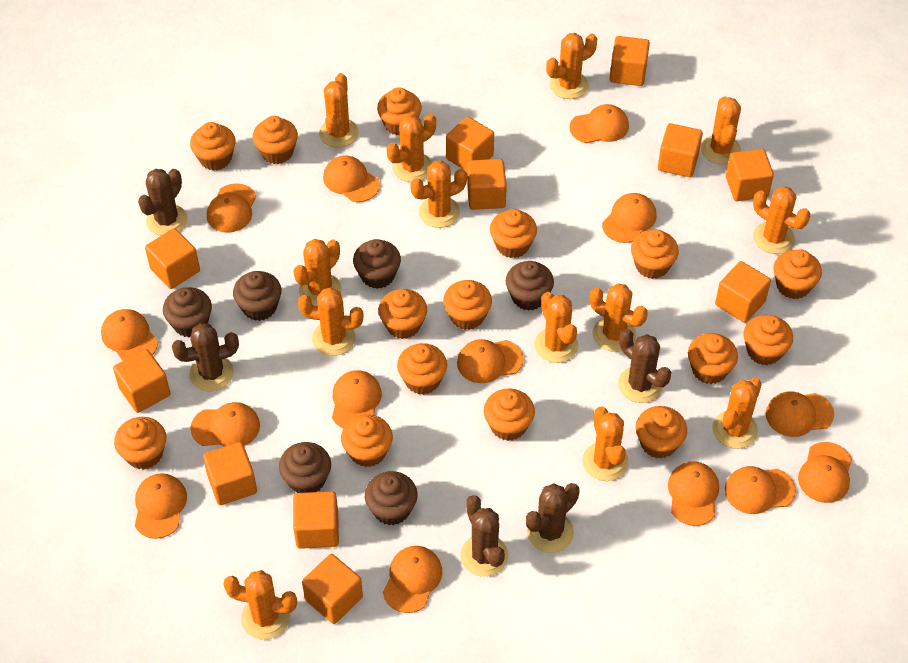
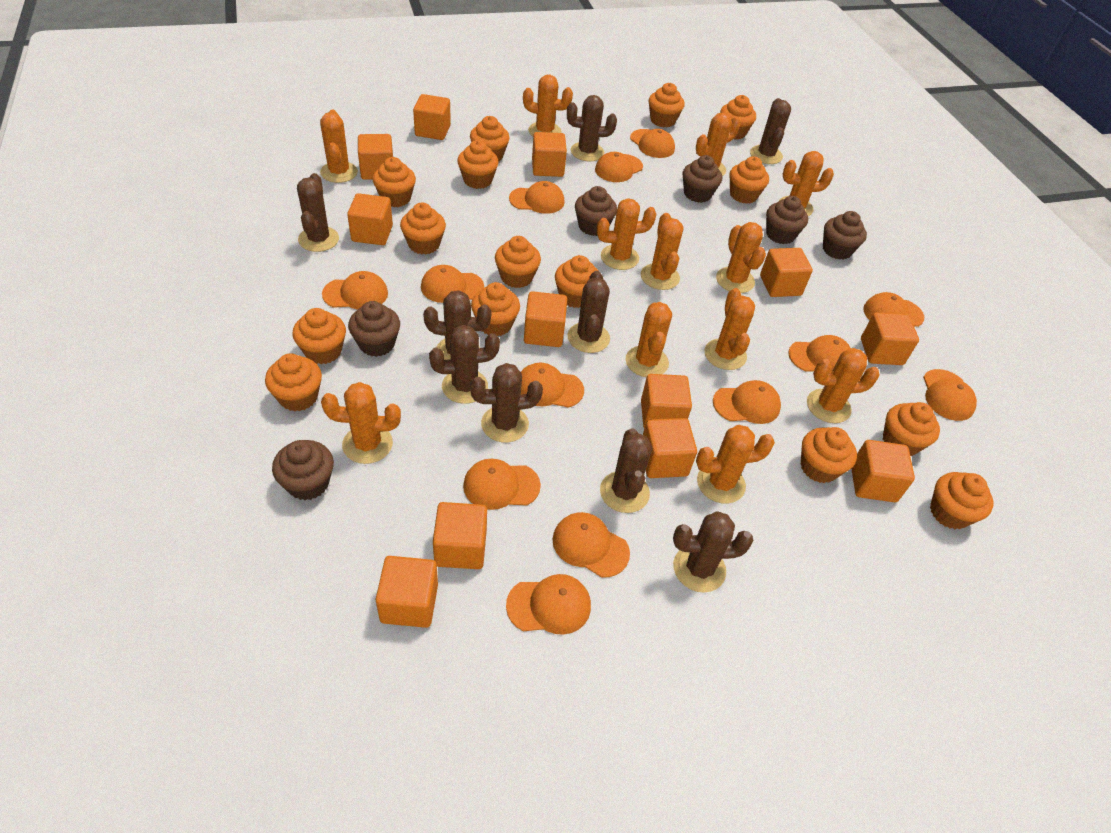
brown cactus: [138,169,188,236] [172,323,239,391] [461,495,508,577] [526,483,580,553] [618,329,671,403] = 5 -> [297,173,339,252] [423,290,492,360] [429,325,500,404] [470,363,543,443] [567,95,617,161] [567,271,610,353] [600,428,652,513] [673,511,754,593] [750,98,791,164] = 9
orange cactus: [223,570,297,640] [294,239,342,306] [298,288,364,356] [319,73,359,148] [387,113,436,182] [410,160,467,228] [534,292,578,363] [546,33,597,99] [582,406,629,481] [590,283,648,352] [701,96,741,165] [712,378,762,449] [753,186,810,254] = 13 -> [320,110,358,183] [321,382,401,464] [523,75,573,136] [597,198,656,270] [626,302,672,377] [641,213,683,290] [696,113,741,176] [696,425,775,504] [704,288,755,370] [716,222,766,293] [779,151,834,216] [807,348,880,423] = 12
orange cap: [101,309,158,361] [135,473,187,539] [191,402,260,447] [207,183,256,233] [323,155,380,202] [332,370,382,428] [383,546,442,613] [457,339,524,383] [570,104,629,143] [602,193,657,243] [668,461,719,526] [725,466,796,514] [766,391,834,437] [798,442,852,503] = 14 -> [322,271,388,310] [421,265,484,303] [463,459,541,510] [506,574,591,635] [509,181,565,214] [521,363,584,408] [552,512,630,578] [595,152,643,182] [630,129,675,158] [713,380,781,424] [788,335,851,372] [863,292,924,327] [923,369,977,421] = 13
orange cube: [113,349,171,413] [145,228,200,289] [203,442,257,505] [293,491,339,549] [302,554,363,624] [446,117,494,171] [467,159,507,210] [610,36,650,86] [658,123,703,177] [715,261,771,323] [726,149,774,201] = 11 -> [347,193,393,245] [358,134,393,180] [376,556,438,628] [413,94,451,140] [433,502,487,569] [524,291,567,347] [532,132,567,177] [641,374,692,428] [643,418,697,478] [760,248,813,297] [851,440,915,502] [861,312,919,365] = 12

